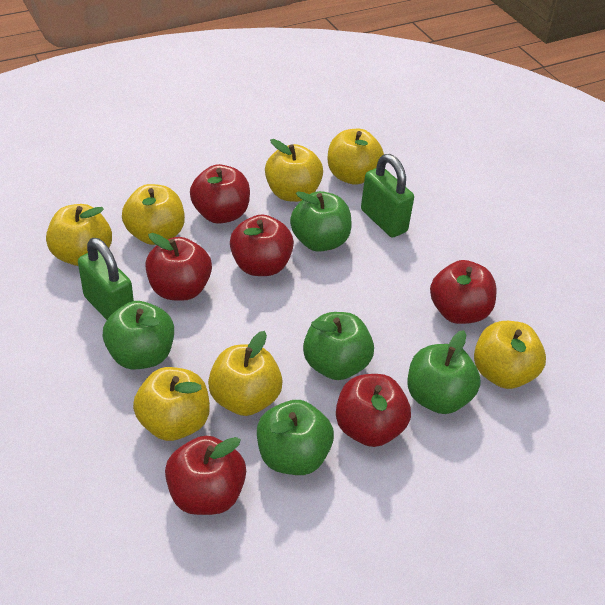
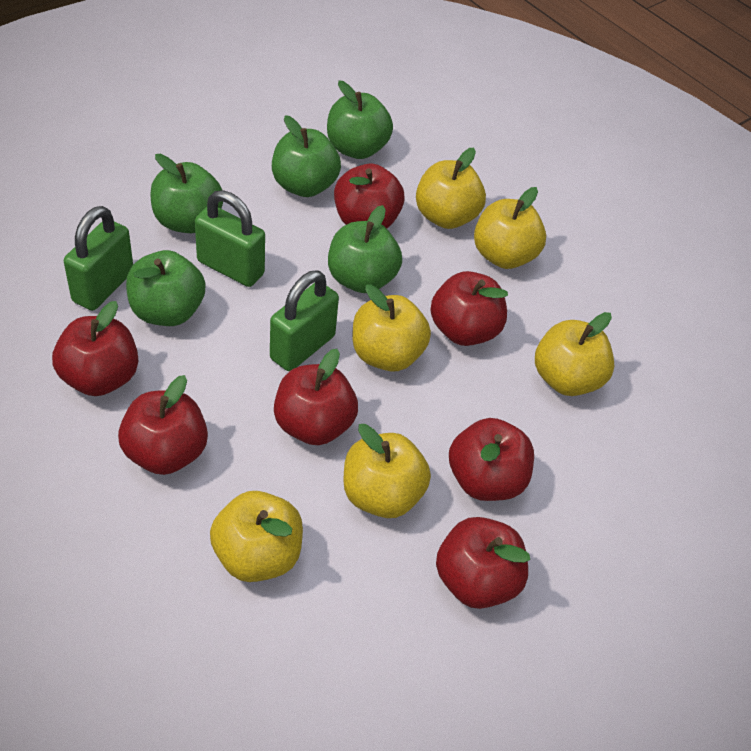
green padlock: [78,238,134,320] [361,154,414,238] = 2 -> [64,206,133,311] [195,190,265,287] [270,270,339,371] = 3
red apple: [145,233,212,301] [165,436,246,515] [190,164,250,224] [230,214,294,276] [336,374,411,447] [430,260,496,324] = 6 -> [52,301,138,396] [118,375,208,475] [274,349,358,445] [334,164,405,229] [430,271,508,346] [436,517,530,609] [449,418,534,501] = 7
yellow apple: [46,204,112,266] [122,184,185,245] [133,367,210,441] [208,331,283,416] [265,139,323,202] [328,129,384,185] [474,321,546,389] = 7 -> [210,491,303,582] [343,424,431,518] [353,284,431,372] [416,148,486,229] [474,187,546,269] [535,312,614,396] = 6

